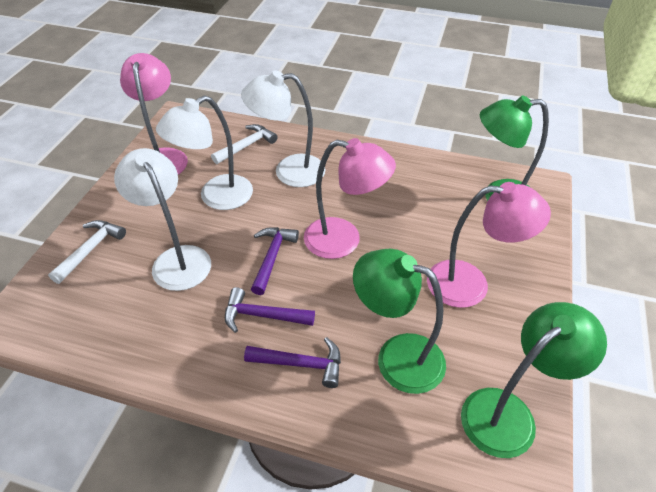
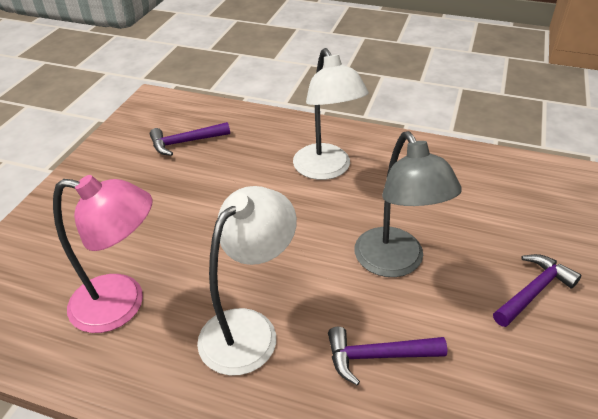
green lamp: [353,249,446,394] [461,302,607,458] [480,95,549,201] = 3 -> none = 0
grey lamp: none = 0 -> [354,131,462,277] = 1
pink lamp: [120,53,188,175] [304,138,396,259] [427,182,551,308] = 3 -> [53,175,152,333] = 1
white hammer: [48,220,126,284] [211,124,277,164] = 2 -> none = 0
white lamp: [114,148,211,291] [156,95,253,210] [241,70,326,187] = 3 -> [197,186,297,376] [293,48,369,180] = 2

